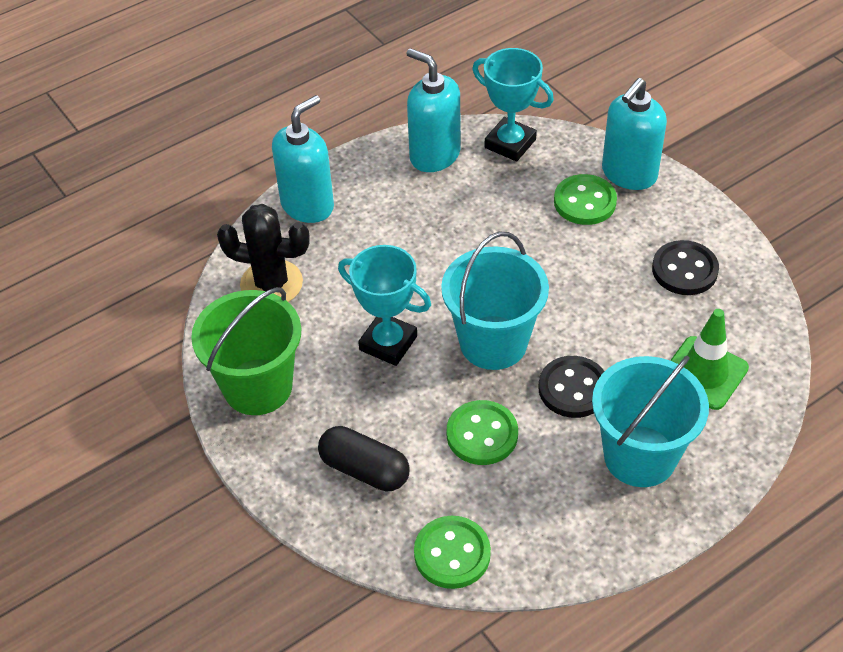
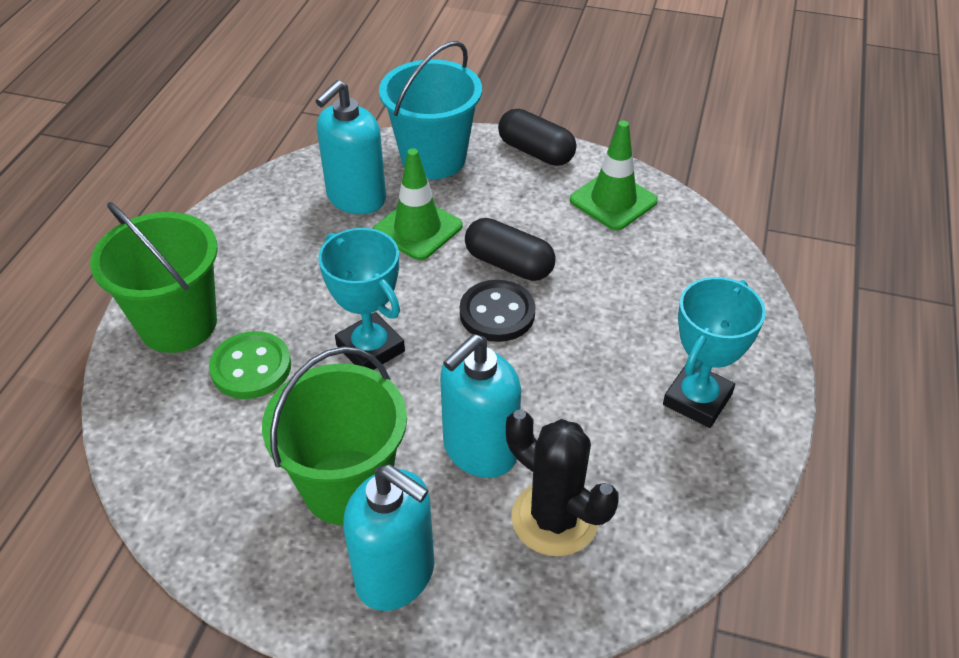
black button: [538,356,605,418] [652,240,719,295] = 2 -> [460,280,536,342] = 1
black capsule: [318,426,410,491] = 1 -> [465,218,555,281] [498,109,576,166] = 2
green bucket: [191,287,301,415] = 1 -> [90,202,218,353] [262,346,407,525] = 2
green button: [414,516,491,589] [447,400,518,465] [554,174,617,225] = 3 -> [209,331,291,399] = 1
green traffic cone: [670,309,749,410] = 1 -> [373,148,462,260] [570,121,658,230] = 2
turquoise bucket: [441,232,549,370] [592,356,709,487] = 2 -> [379,41,482,179] = 1

